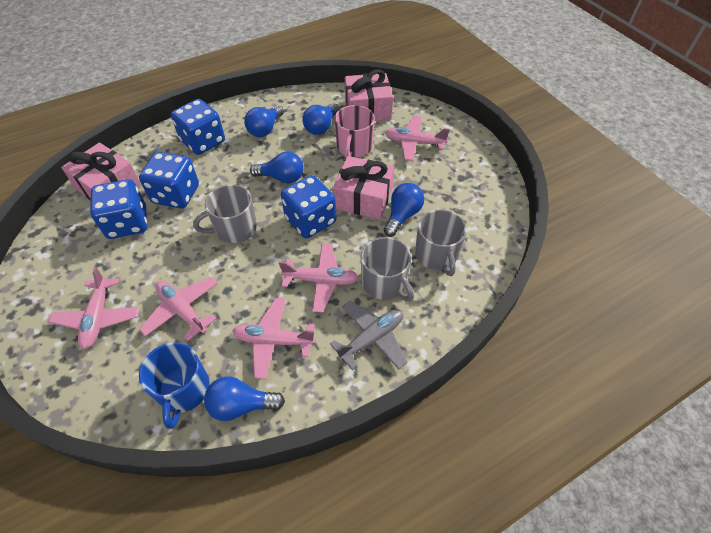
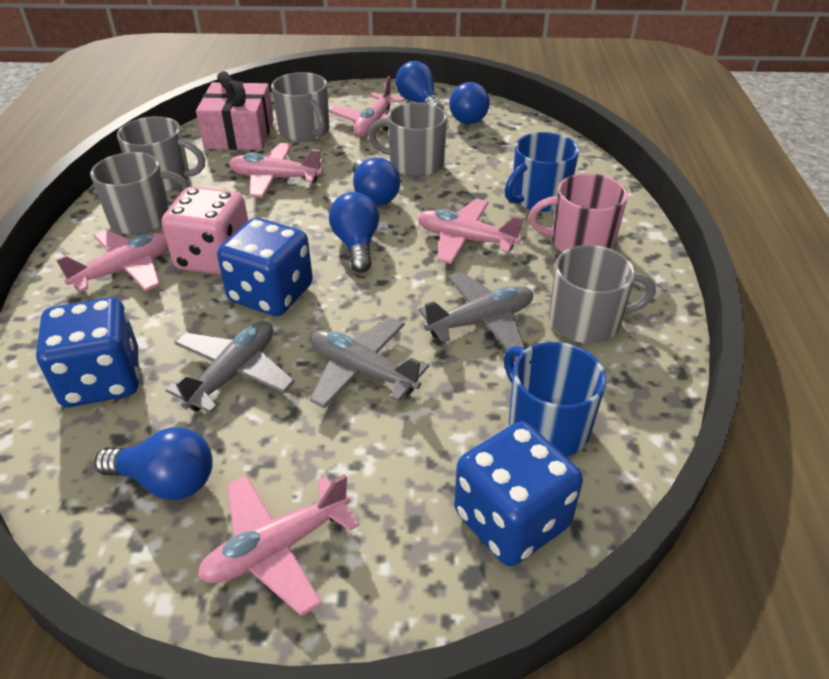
blue dice: [90,179,147,239] [139,152,199,208] [171,99,225,155] [281,175,336,238] = 4 -> [36,297,139,407] [217,218,313,316] [454,421,583,566] = 3
blue mug: [139,342,209,429] = 1 -> [504,342,606,456] [505,132,579,212] = 2
grey mug: [193,184,257,243] [361,237,414,301] [415,209,467,276] = 3 -> [90,152,190,235] [117,116,205,192] [271,72,329,142] [368,102,447,177] [549,245,656,343] = 5
grey plane: [330,301,408,370] = 1 -> [166,321,295,413] [310,317,429,408] [419,272,533,350] = 3
pink dice: none = 0 -> [162,187,248,275] = 1
pink gift: [61,142,141,201] [333,156,394,220] [345,69,393,121] = 3 -> [196,71,274,150] = 1

